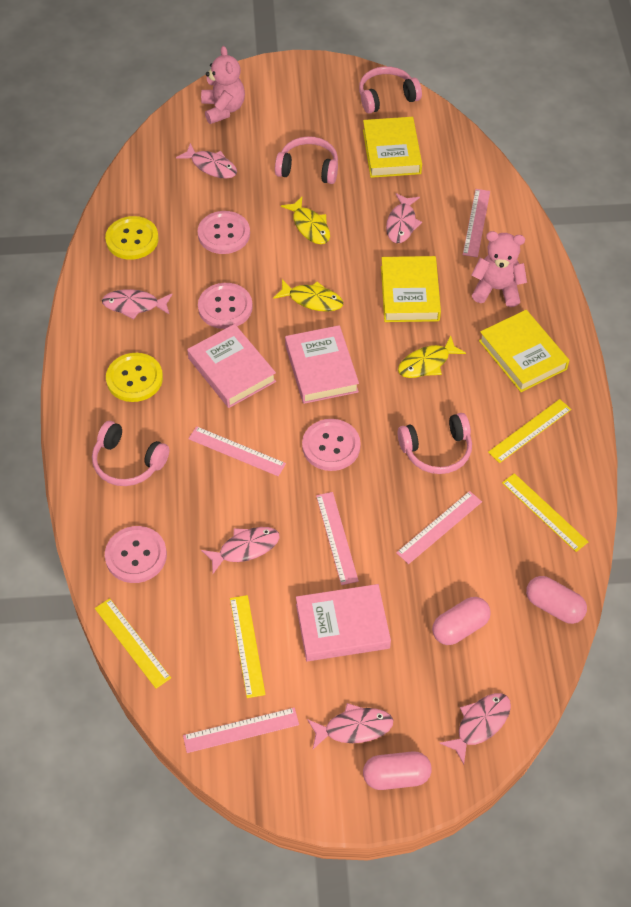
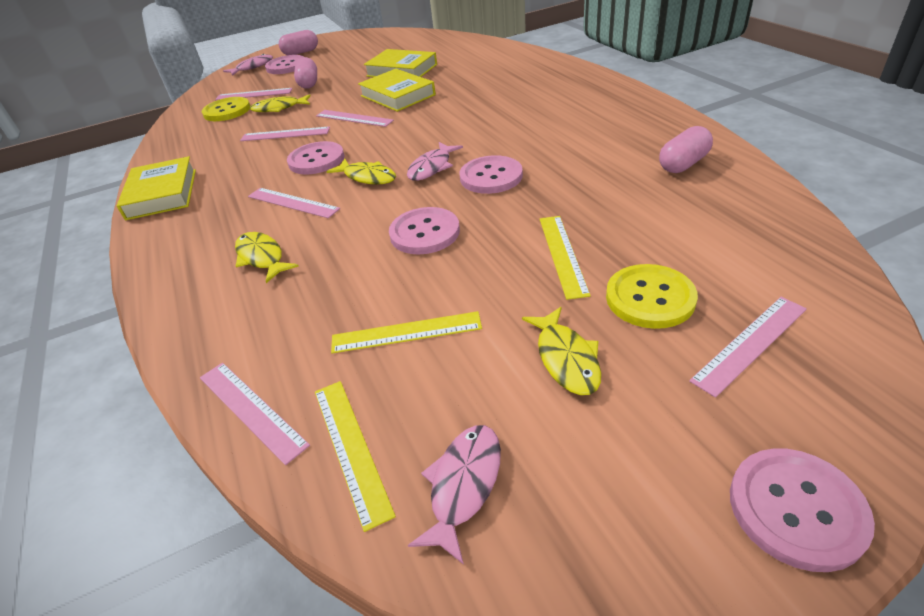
pink book: [187,324,276,408] [285,325,359,404] [296,584,391,661] = 3 -> none = 0
pink button: [105,526,167,583] [197,211,250,254] [198,283,253,329] [302,419,361,471] = 4 -> [265,55,304,74] [287,141,345,174] [389,207,460,254] [460,155,523,194] [730,448,875,572] = 5
pink fish: [102,289,173,319] [176,143,237,179] [201,527,280,574] [307,703,393,749] [386,193,422,243] [439,693,511,764] = 6 -> [223,54,273,76] [407,142,463,181] [408,425,501,565] = 3
pink headphones: [92,421,170,486] [275,136,338,184] [359,66,422,114] [398,413,472,474] = 4 -> none = 0
pink ruler: [183,708,299,753] [188,426,286,476] [316,492,359,585] [396,491,482,564] [463,189,490,257] = 5 -> [200,363,310,465] [215,88,293,100] [240,127,330,141] [248,188,340,218] [316,110,394,127] [689,297,807,398] = 6
pink teddy bear: [201,46,245,124] [471,231,527,307] = 2 -> none = 0
yellow fish: [273,279,343,312] [281,197,330,244] [398,335,466,378] = 3 -> [235,232,299,283] [250,94,311,112] [326,159,396,185] [522,307,601,395] = 4
yellow ruler: [95,598,171,688] [230,595,266,698] [488,399,572,463] [502,473,588,552] = 4 -> [315,381,396,532] [331,311,482,353] [540,216,591,300] = 3

